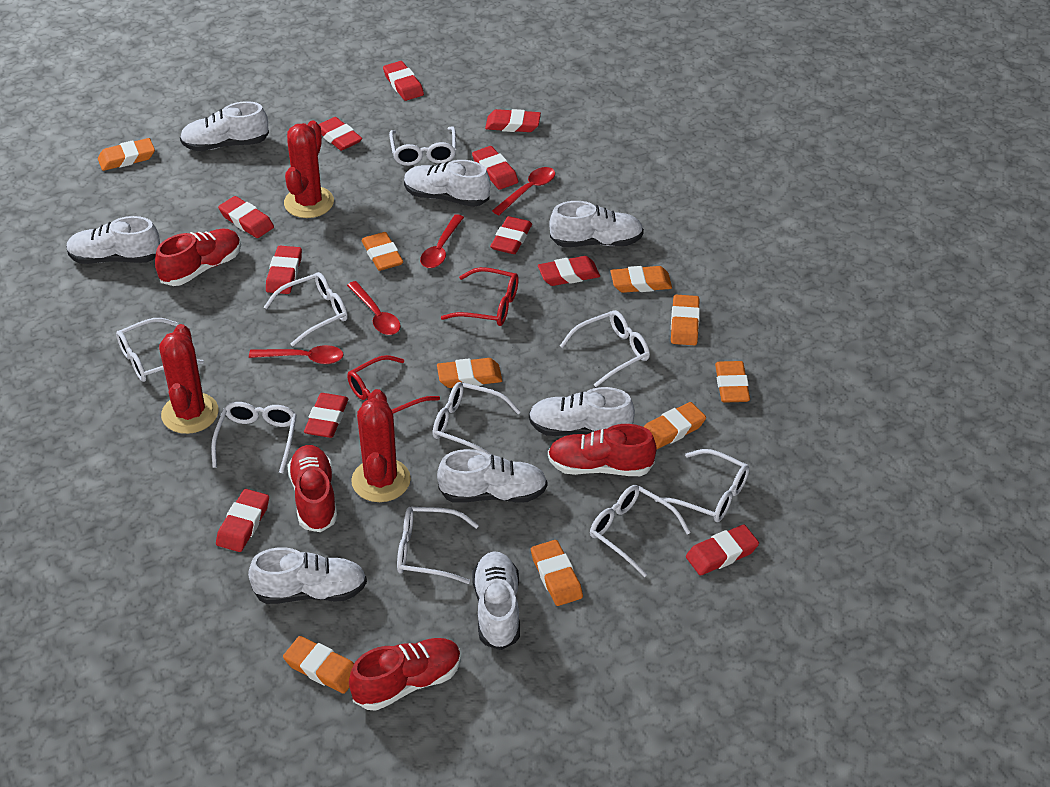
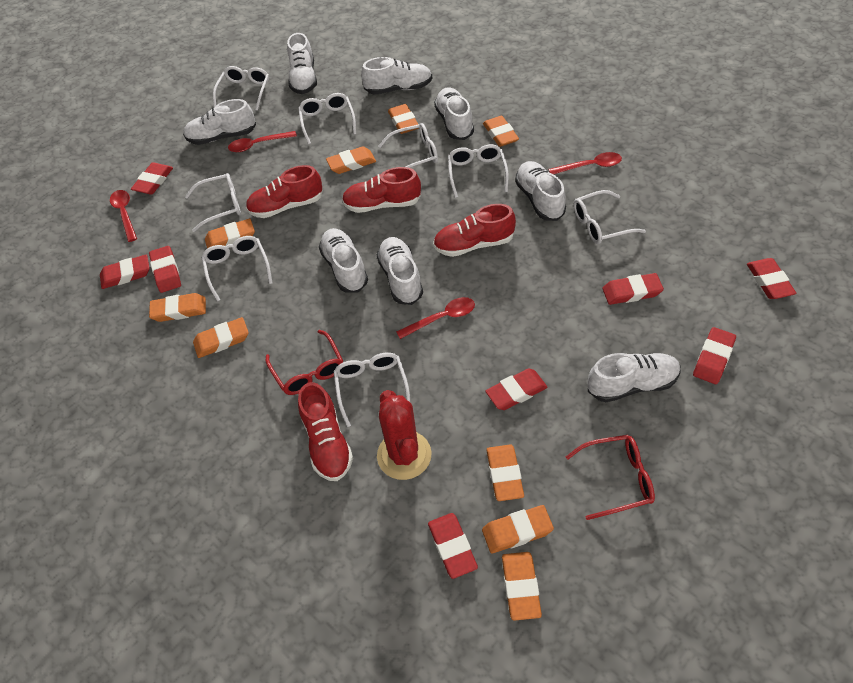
red cactus: [159,324,219,434] [284,121,334,218] [351,389,411,502] = 3 -> [377,390,432,480] = 1
red eraser: [216,489,269,552] [218,196,274,238] [266,246,302,294] [304,393,348,438] [319,117,362,151] [383,61,424,101] [472,146,518,190] [485,109,541,132] [490,216,532,254] [538,256,600,286] [686,524,759,576] = 11 -> [100,255,149,289] [131,163,173,194] [149,246,181,293] [428,513,478,579] [485,368,547,410] [603,273,664,305] [693,327,736,384] [747,258,796,299] = 8
white glasses: [116,318,204,382] [211,402,297,474] [264,272,348,347] [389,126,456,166] [397,507,479,584] [433,382,521,455] [560,310,650,387] [590,485,691,577] [654,449,749,522] = 9 -> [185,173,241,232] [201,236,273,302] [213,66,269,111] [298,93,356,144] [333,352,410,427] [378,123,438,168] [448,144,509,198] [573,190,646,244] = 8

